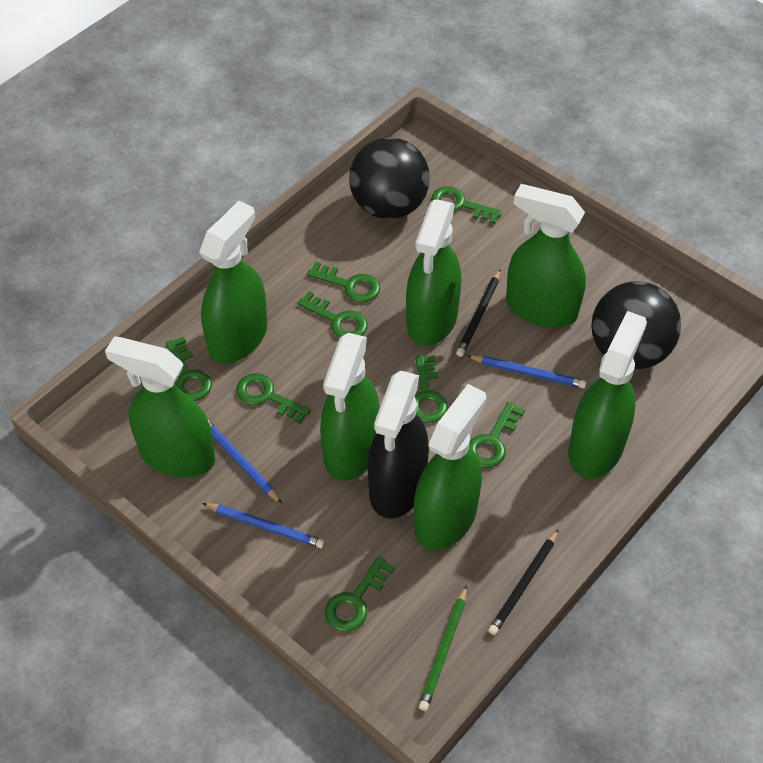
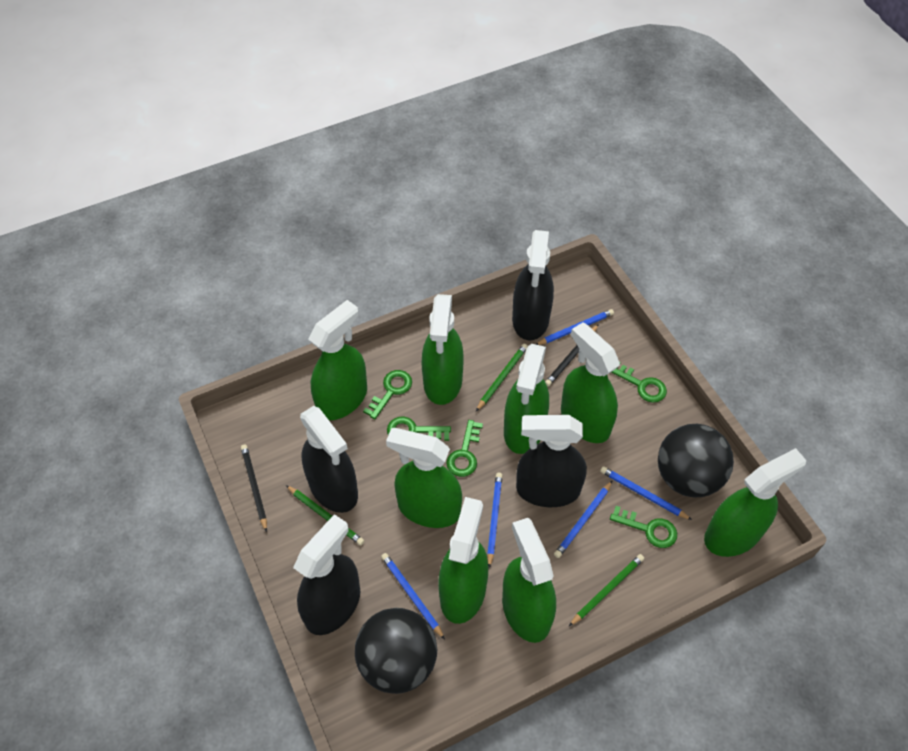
black spray bottle: [368,371,429,519] = 1 -> [293,514,360,635] [300,406,358,513] [512,230,554,340] [516,415,587,507] = 4
blue pencil: [202,503,325,548] [208,420,282,504] [468,355,587,389] = 3 -> [381,553,445,640] [487,473,503,568] [536,309,614,345] [554,480,613,558] [600,466,692,520] = 5
green key: [166,337,212,401] [236,373,311,424] [297,292,368,338] [307,261,380,302] [325,556,395,631] [415,355,448,423] [431,186,502,224] [469,402,525,468] = 8 -> [363,370,412,419] [387,417,451,441] [446,420,483,477] [610,506,677,548] [611,362,667,403] = 5
green pencil: [419,585,467,711] = 1 -> [286,485,364,545] [476,344,528,411] [569,554,644,626] = 3
green spray bottle: [105,337,215,477] [199,201,267,364] [320,333,380,481] [406,200,461,346] [414,384,486,550] [506,184,586,328] [568,311,647,478] = 7 -> [308,300,367,420] [386,428,462,528] [422,294,464,405] [438,497,488,624] [502,518,556,643] [504,344,549,454] [561,322,620,443] [704,448,806,557] = 8

